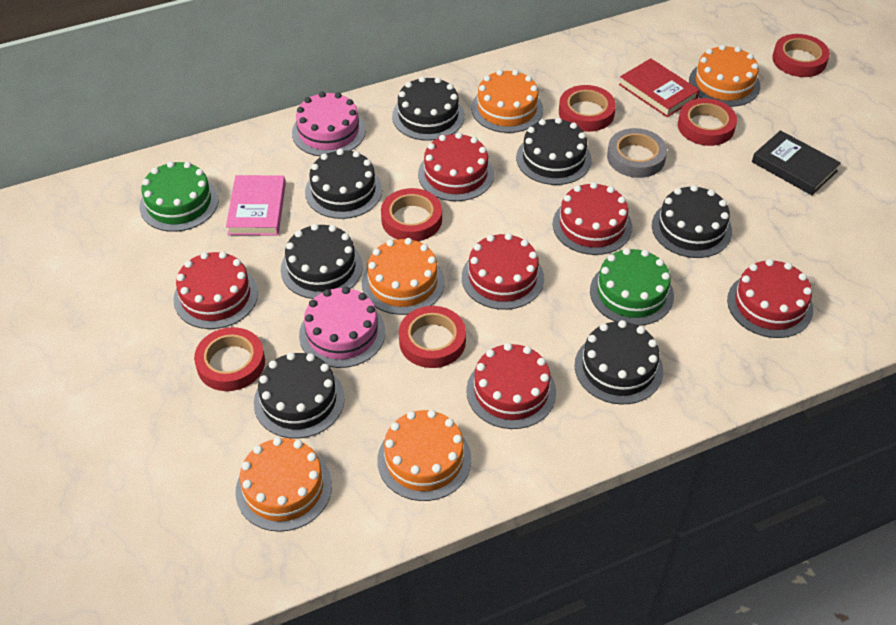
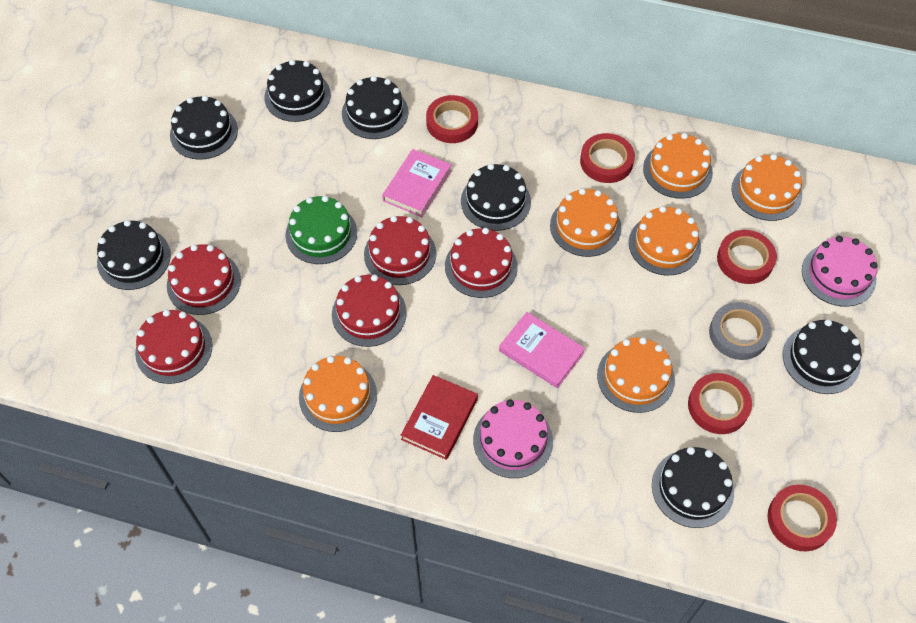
black book: [752,130,841,195] = 1 -> none = 0
green cake: [140,161,219,232] [590,248,674,326] = 2 -> [285,196,357,264] = 1
orange cake: [236,437,332,532] [362,238,445,315] [377,410,471,501] [471,70,543,133] [689,45,760,107] = 5 -> [299,356,377,432] [550,188,621,257] [597,337,675,413] [629,206,701,275] [643,133,713,199] [732,154,802,221] = 6
pink book: [226,175,286,235] = 1 -> [382,149,452,217] [499,312,585,388] = 2
red cake: [173,251,258,329] [418,132,494,201] [462,233,544,310] [466,343,556,429] [552,182,632,255] [727,259,813,338] = 6 -> [135,310,212,384] [167,244,241,315] [332,274,407,347] [364,216,436,285] [445,228,518,298] = 5
red tape: [194,327,265,391] [381,188,442,241] [399,306,466,368] [559,85,616,132] [678,98,737,146] [772,34,830,77] = 6 -> [426,95,478,143] [580,133,635,183] [688,373,752,434] [717,230,777,284] [767,485,837,551] = 5

